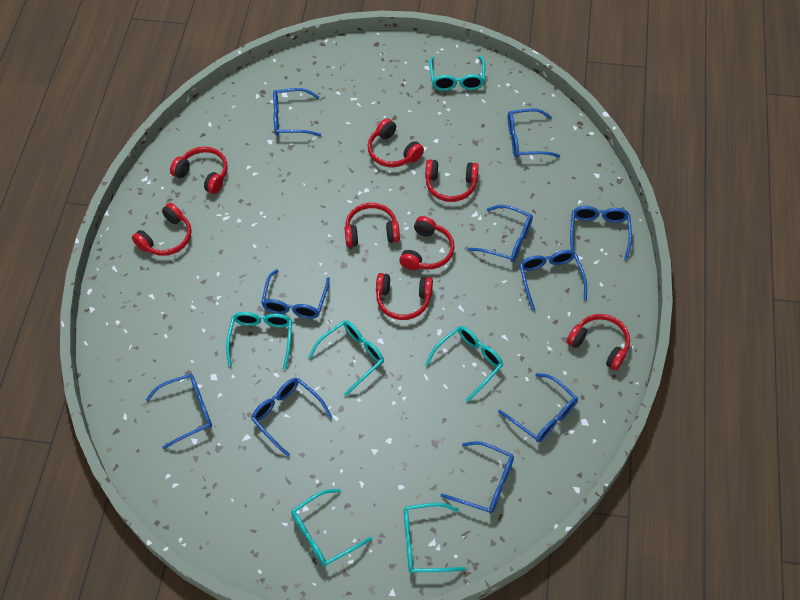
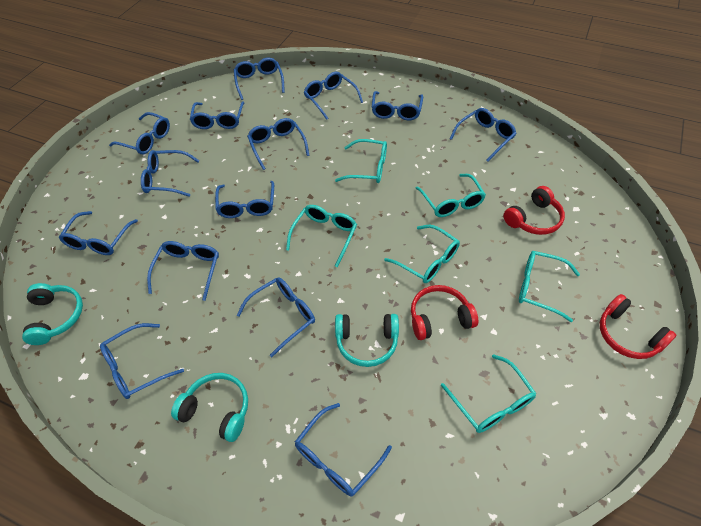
blue glasses: [146,373,212,449] [251,378,332,457] [261,269,330,319] [273,88,321,136] [440,441,514,514] [468,205,533,262] [498,373,578,442] [508,109,560,158] [519,250,587,311] [570,206,632,260] = 10 -> [59,211,138,255] [100,323,184,399] [109,112,170,154] [141,150,200,197] [147,241,219,301] [190,102,244,129] [215,181,274,218] [234,58,285,100] [237,277,315,357] [247,118,310,170] [295,403,392,497] [304,72,363,120] [372,91,423,120] [450,108,517,162] = 14
red headphones: [132,203,192,256] [170,147,228,194] [344,203,400,247] [368,118,424,167] [376,273,433,320] [399,216,454,270] [425,159,479,202] [567,314,630,371] = 8 -> [411,285,478,340] [503,186,565,235] [600,294,676,359] = 3
turquoise headphones: none = 0 -> [22,283,83,345] [171,373,248,442] [335,314,399,367] = 3

